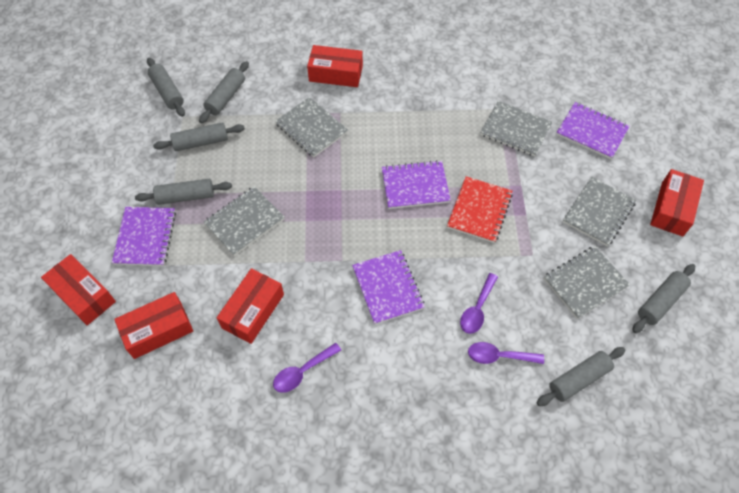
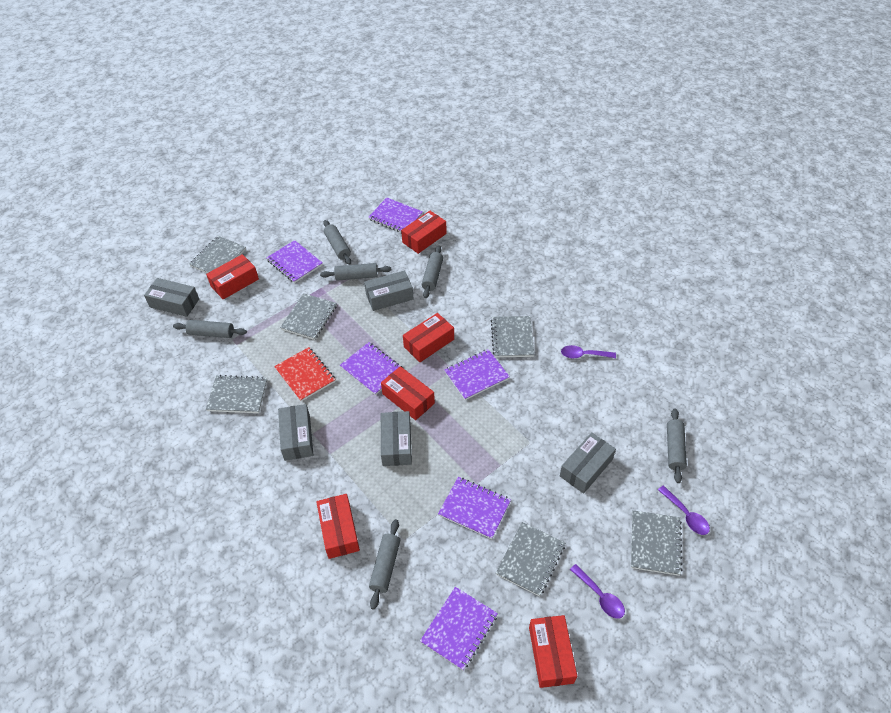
grey box: none = 0 -> [144,278,199,317] [278,404,313,461] [364,271,413,311] [381,411,412,466] [560,432,616,493] = 5
grey notebook: [204,186,285,256] [275,97,348,157] [480,101,552,157] [544,246,630,319] [563,177,636,246] = 5 -> [189,236,246,273] [206,375,267,413] [280,293,337,340] [491,316,534,358] [496,522,565,597] [631,510,682,576] = 6
purple notebook: [112,207,176,266] [352,250,425,325] [382,160,451,209] [556,102,630,159] = 4 -> [266,240,323,283] [340,342,403,395] [368,198,423,232] [420,587,498,670] [438,477,511,539] [444,349,510,400] = 6
red box: [41,254,116,325] [114,292,193,359] [217,268,284,344] [307,45,363,87] [650,169,704,237] = 5 -> [206,254,259,300] [316,494,360,559] [381,366,435,420] [401,211,447,254] [403,313,454,362] [529,615,577,688] = 6

